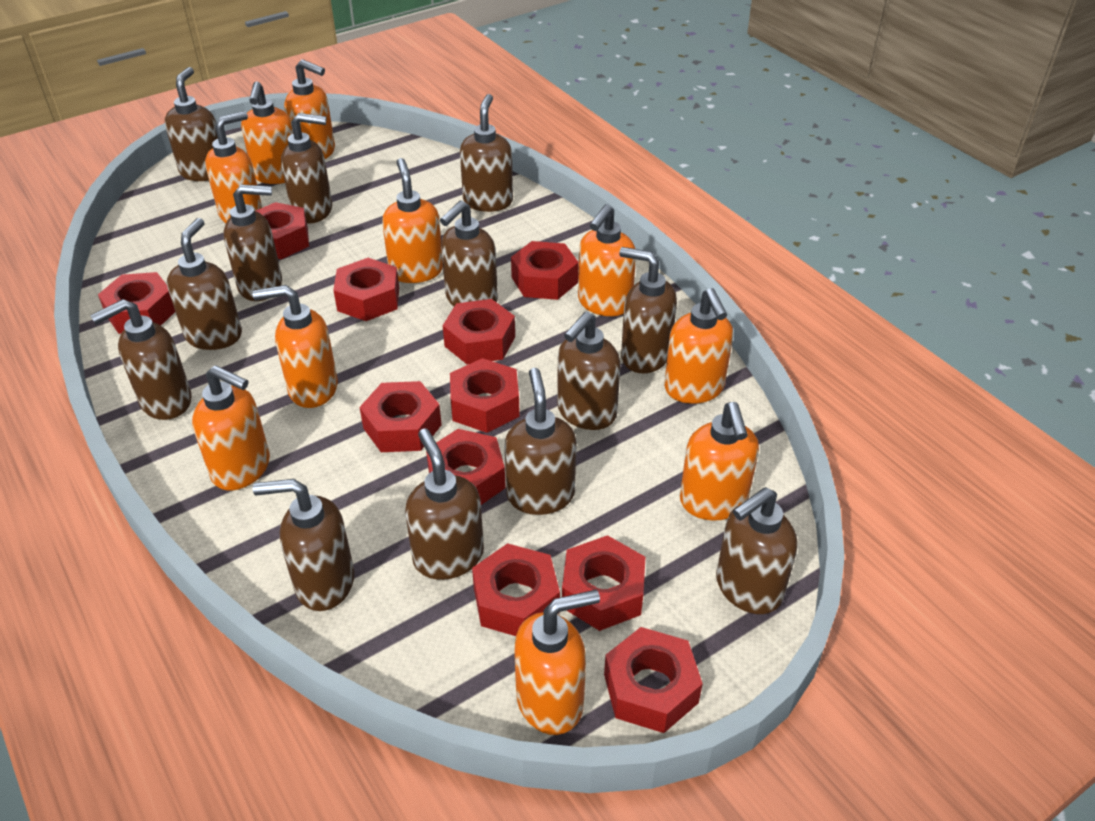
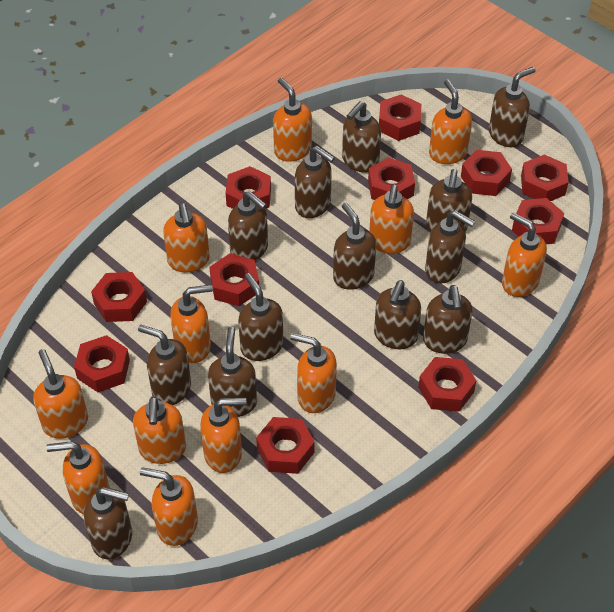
orange soap dispenser: [192,365,270,490] [205,111,262,223] [241,81,293,184] [252,285,338,408] [284,59,335,159] [382,158,443,283] [514,590,600,735] [578,204,636,316] [664,288,733,404] [680,402,759,521] = 10 -> [33,349,88,438] [46,441,110,514] [133,396,186,464] [140,467,198,546] [163,203,210,272] [170,285,213,363] [200,398,246,473] [273,77,312,162] [290,333,337,413] [369,184,414,254] [429,79,472,164] [502,212,547,297] = 12

